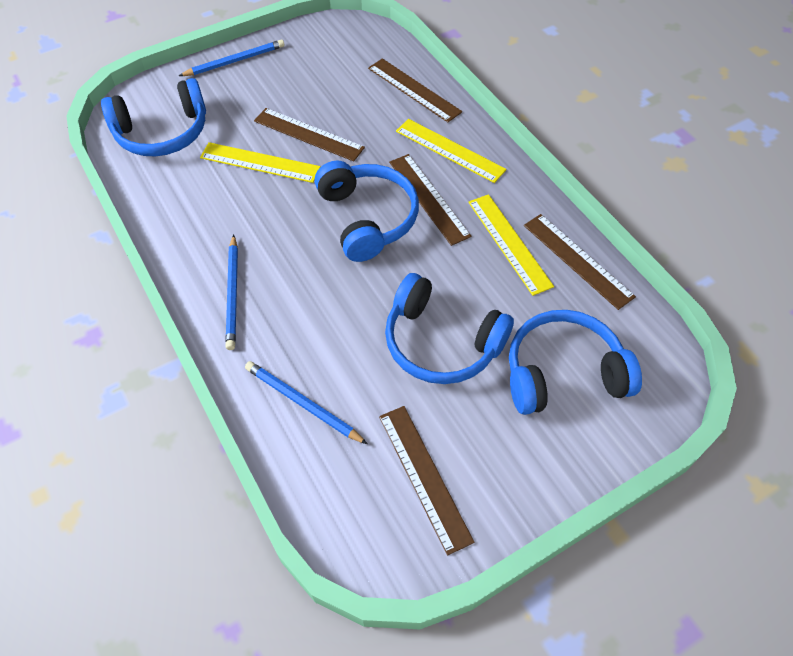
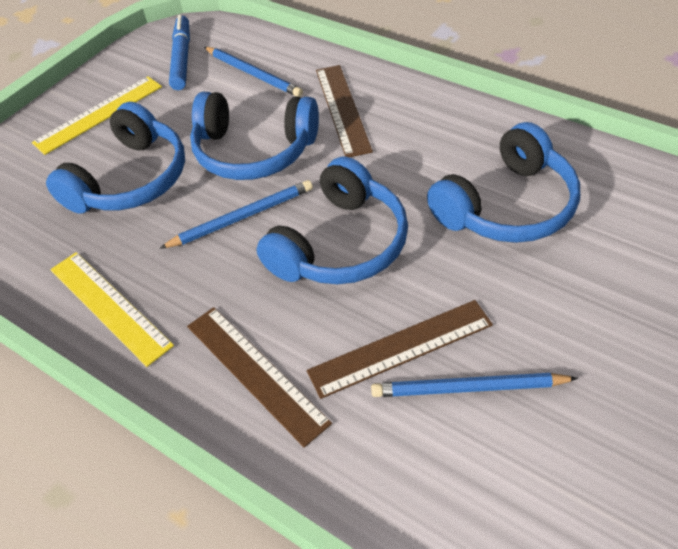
blue marker: none = 0 -> [169,15,190,90] = 1
brown ruler: [254,108,365,161] [368,58,462,122] [379,406,474,556] [389,154,472,246] [524,214,636,310] = 5 -> [187,307,332,448] [307,300,493,399] [316,65,373,157] = 3
yellow ruler: [200,142,321,183] [396,119,507,183] [468,194,554,296] = 3 -> [32,76,162,155] [50,252,174,367] = 2

